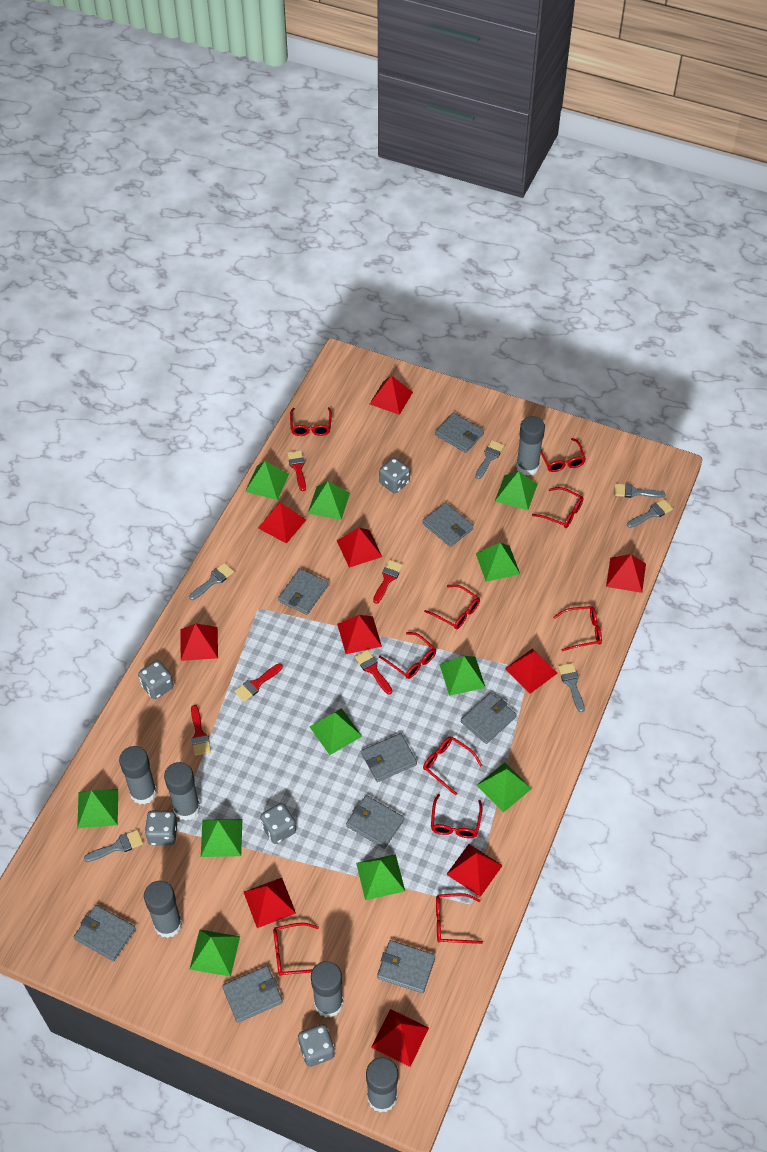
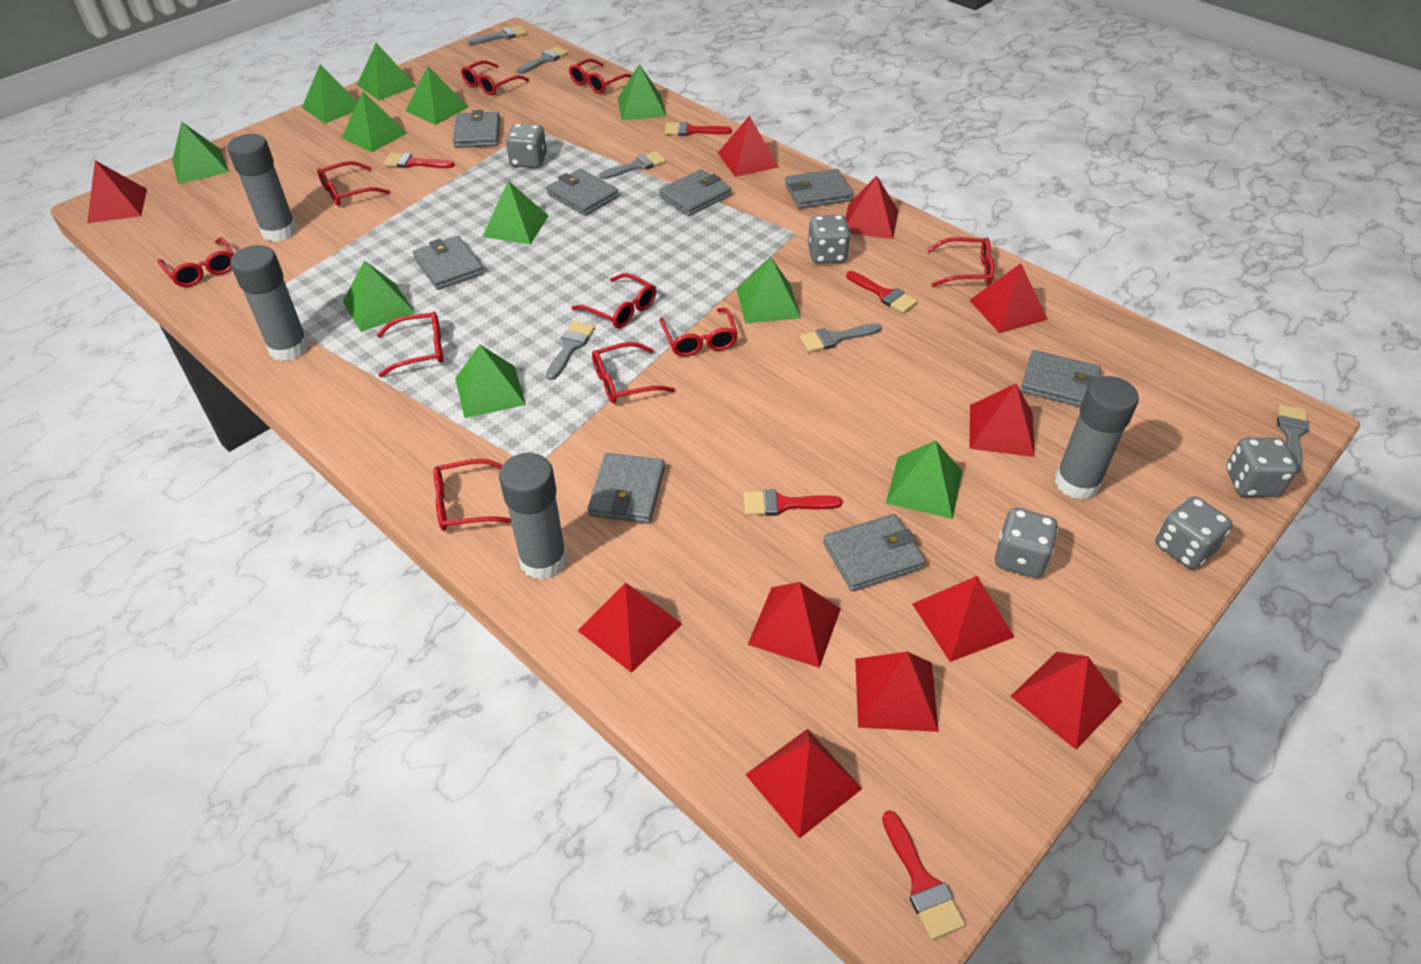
grey glue stick: [119,746,157,805] [144,881,182,938] [164,762,200,821] [311,961,343,1018] [366,1057,398,1113] [516,416,545,476] = 6 -> [227,134,297,242] [231,245,309,361] [499,453,567,580] [1055,376,1139,500] = 4
grey wallet: [74,905,136,961] [222,966,283,1023] [278,568,328,615] [346,795,404,849] [361,733,417,782] [377,940,435,993] [422,502,474,547] [435,412,484,453] [461,692,517,744] = 9 -> [413,236,484,290] [453,110,500,148] [547,169,619,216] [588,453,665,523] [659,169,731,216] [785,169,853,209] [823,514,926,591] [1021,350,1101,407] = 8
red pyramid: [181,623,218,661] [244,878,296,928] [258,503,306,544] [337,527,382,568] [337,615,382,654] [370,375,413,415] [371,1009,429,1067] [446,844,503,897] [505,649,557,694] [606,554,646,593] = 10 -> [87,160,147,223] [578,583,682,673] [718,115,779,177] [745,729,862,839] [748,582,841,668] [845,176,898,239] [855,652,939,732] [912,576,1014,662] [969,263,1048,333] [970,384,1035,457] [1010,652,1122,750] = 11

